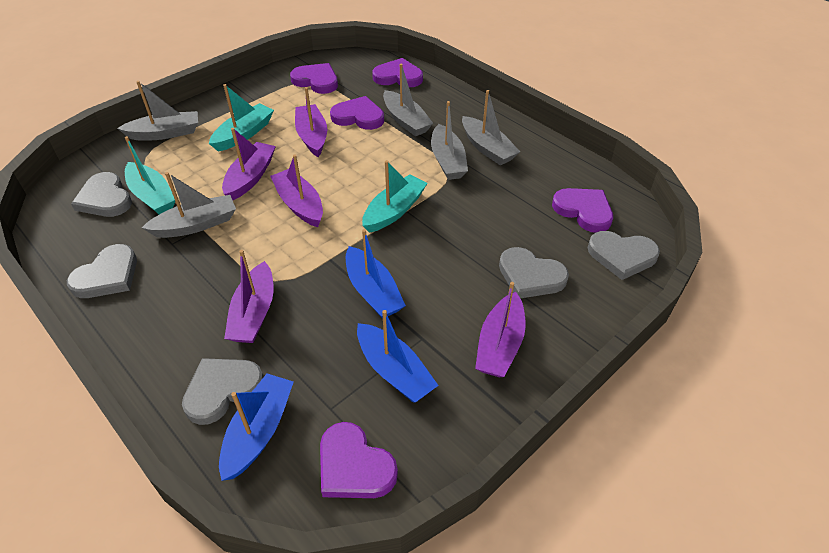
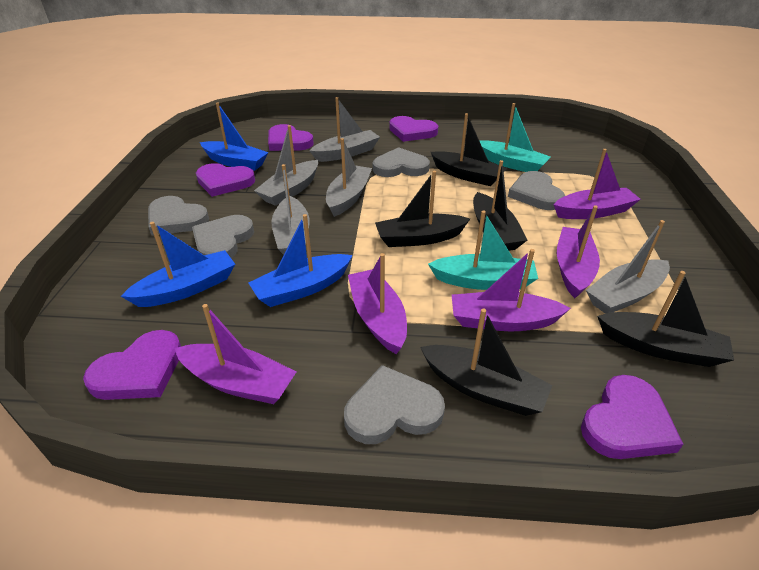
black boat: none = 0 -> [375,171,470,247] [420,308,552,416] [431,113,507,186] [473,160,527,251] [597,271,734,367] = 5
turquoise boat: [125,136,175,214] [209,84,274,151] [362,160,428,233] = 3 -> [428,210,538,290] [480,103,551,172] = 2

